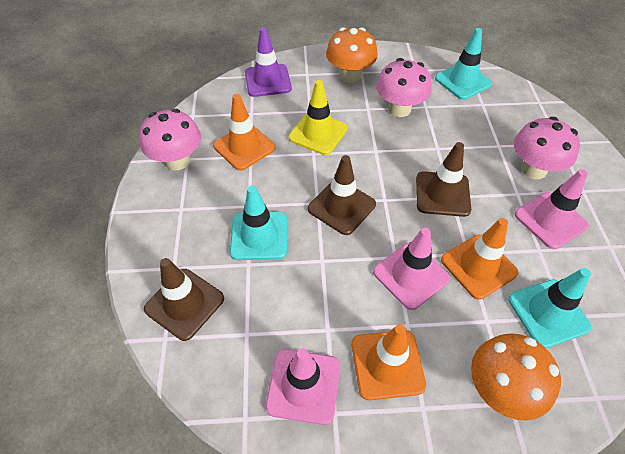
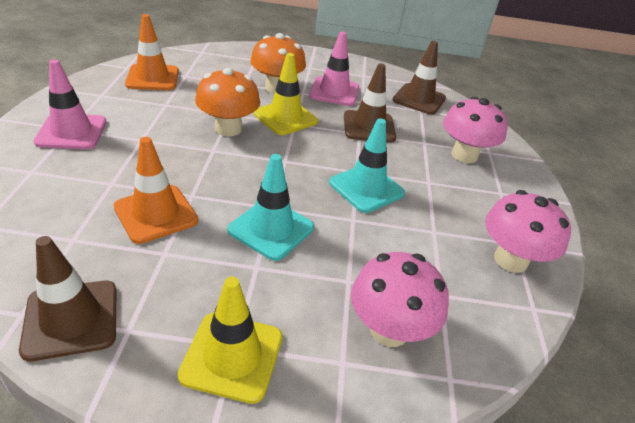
orange traffic cone: [213,94,276,171] [352,324,426,400] [441,218,519,300] = 3 -> [114,137,198,244] [125,14,179,90] = 2
pink traffic cone: [266,348,340,425] [373,227,450,310] [515,169,589,249] = 3 -> [34,59,107,149] [309,32,359,106] = 2
purple traffic cone: [245,27,292,97] = 1 -> none = 0
turquoise traffic cone: [230,186,287,260] [435,28,492,100] [508,268,592,348] = 3 -> [228,154,314,261] [329,119,405,213] = 2
yellow traffic cone: [289,80,348,155] = 1 -> [178,277,283,404] [254,53,318,135] = 2

